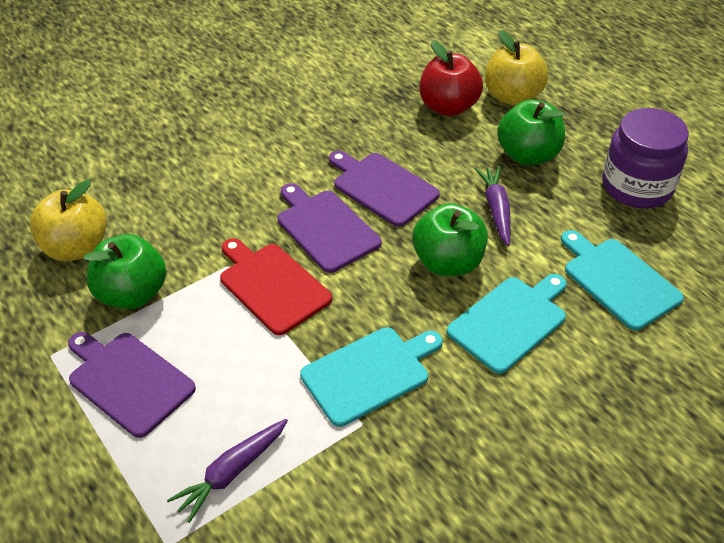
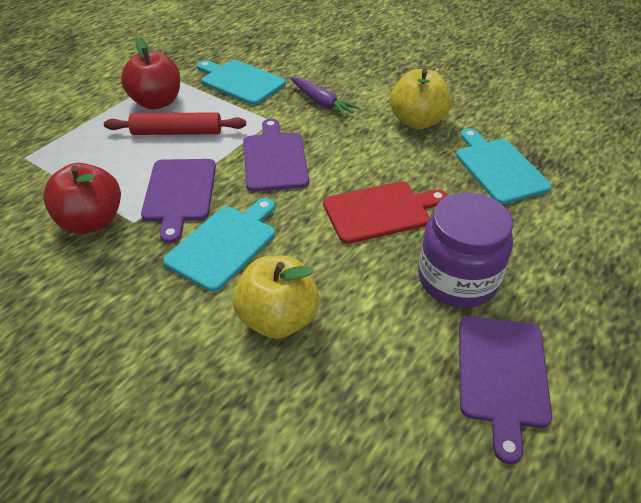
green apple: [83,234,167,309] [412,203,488,276] [497,99,565,166] = 3 -> none = 0
purple carrot: [167,419,288,523] [475,166,510,246] = 2 -> [290,77,361,118] = 1
red apple: [419,41,483,116] = 1 -> [43,163,121,234] [121,37,180,109] = 2
red rolling pin: none = 0 -> [104,112,246,135] = 1

